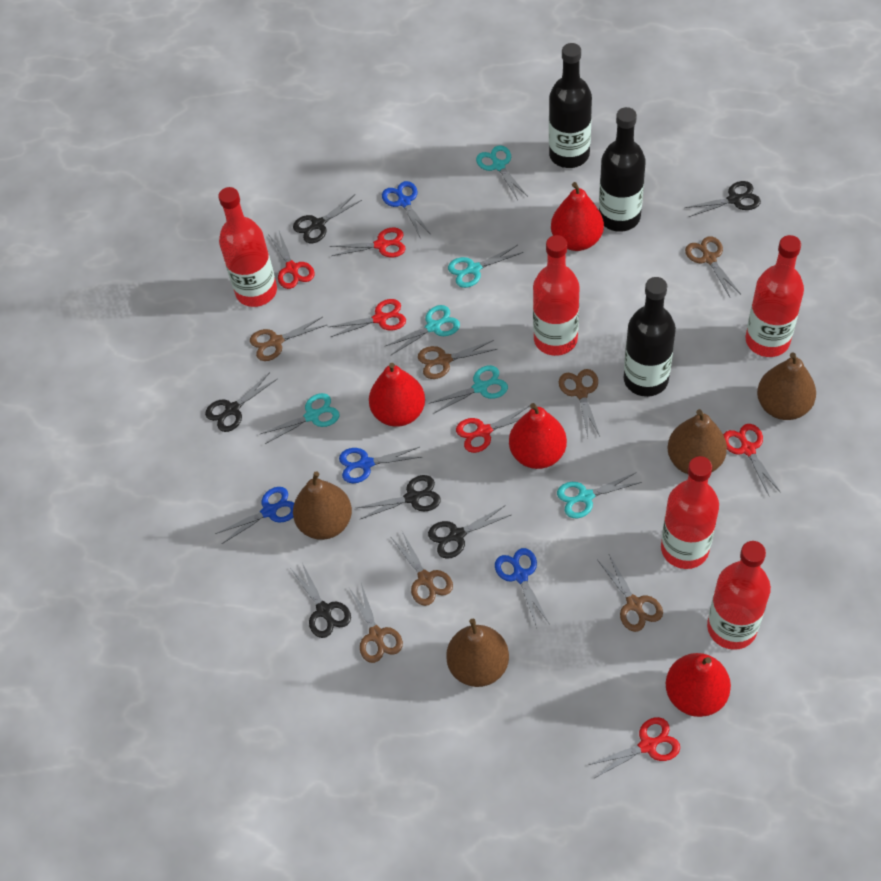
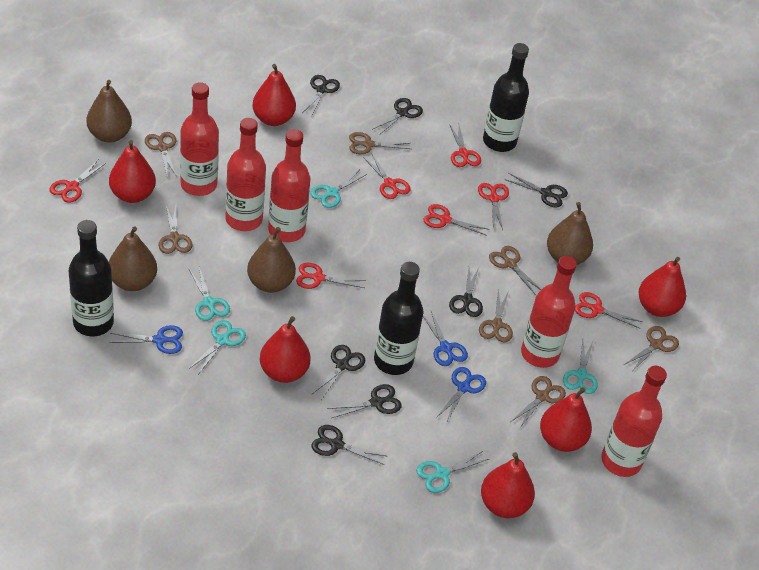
black scissors: [205,372,278,432] [290,563,351,638] [293,194,362,243] [357,475,441,520] [428,505,511,559] [685,181,761,217] = 6 -> [303,75,340,116] [311,425,386,465] [312,345,365,400] [327,384,402,418] [372,98,423,135] [449,267,483,317] [504,173,568,207] = 7
blue scissors: [215,487,294,544] [339,447,421,483] [382,181,430,237] [495,548,549,627] = 4 -> [109,325,183,354] [423,311,468,366] [436,367,486,423] = 3
red pear: [369,363,425,427] [509,403,567,469] [551,182,604,251] [666,653,731,717] = 4 -> [109,140,156,203] [252,64,296,126] [260,316,311,383] [481,452,535,518] [540,387,592,452] [638,257,686,317] = 6
red scissors: [268,231,314,289] [329,299,406,337] [330,227,406,257] [456,405,530,453] [589,717,680,778] [723,424,781,496] = 6 -> [50,160,106,203] [296,263,366,289] [363,153,411,199] [424,204,488,236] [449,124,481,167] [478,183,509,230] [575,292,643,329] = 7
turquoise scissors: [261,393,340,444] [384,305,460,355] [428,365,508,413] [448,245,523,288] [476,145,527,200] [557,472,642,518] = 6 -> [189,267,230,321] [189,320,246,373] [310,170,367,208] [416,451,489,493] [563,341,598,394] = 5

